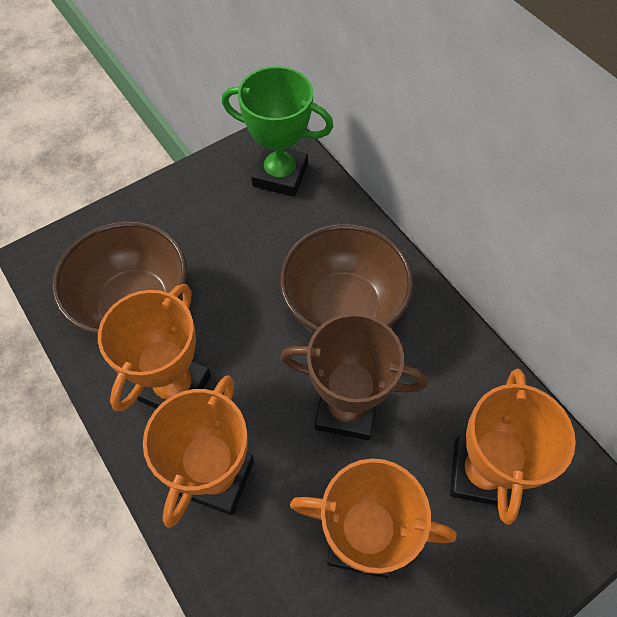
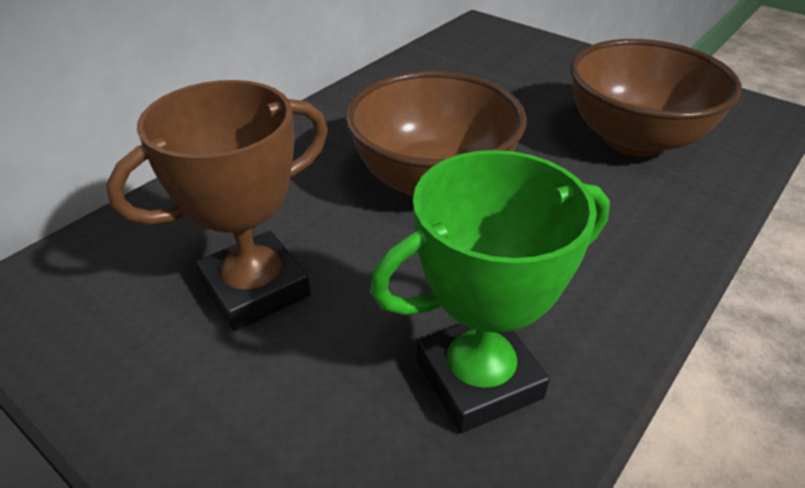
orange trophy: [98,284,211,411] [143,375,254,528] [290,458,457,578] [450,369,576,525] = 4 -> none = 0

